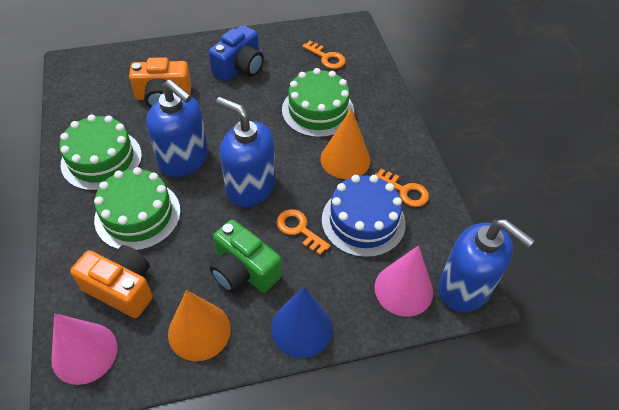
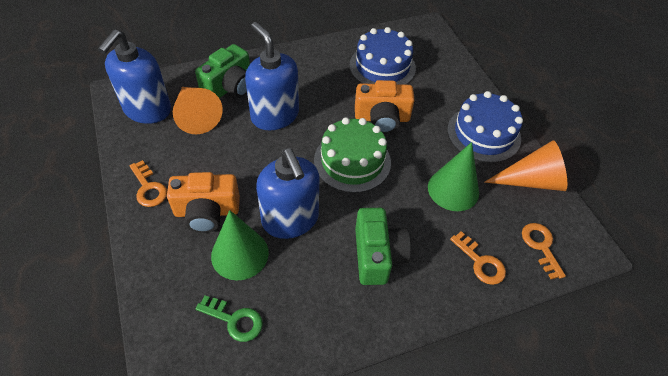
blue cake: [322,175,406,257] = 1 -> [350,27,416,85] [447,91,523,163] = 2
blue camera: [208,25,264,81] = 1 -> none = 0
blue cone: [271,287,333,358] = 1 -> none = 0
green cake: [60,115,142,191] [94,167,181,251] [282,68,354,138] = 3 -> [314,117,391,193] = 1
green camera: [210,220,282,293] = 1 -> [195,44,250,98] [355,208,411,285] = 2
green cone: none = 0 -> [211,210,269,280] [428,142,479,211] = 2
green key: none = 0 -> [196,295,263,342] = 1
pink cone: [51,314,118,385] [375,245,433,317] = 2 -> none = 0

